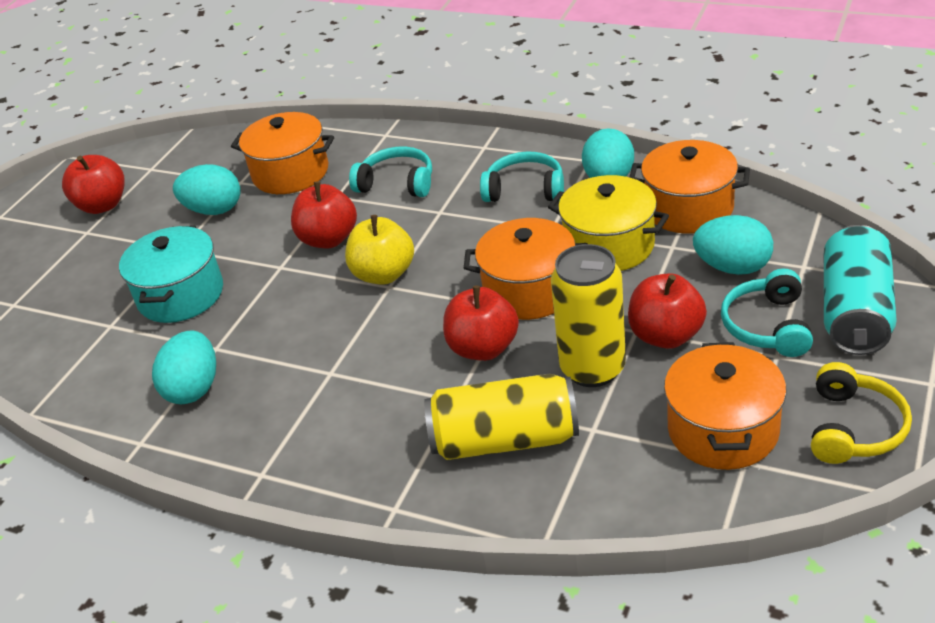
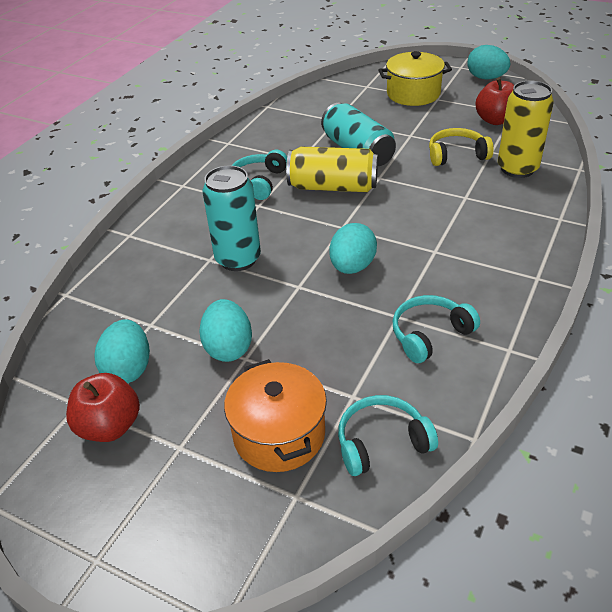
orange pot: [231,112,334,194] [464,218,588,320] [630,140,750,234] [664,342,787,470] = 4 -> [224,359,327,472] = 1
red apple: [62,155,125,214] [291,181,357,248] [443,286,519,361] [628,273,707,349] = 4 -> [66,373,140,442] [476,77,514,125] = 2
turquoise can: [824,225,897,355] = 1 -> [202,165,261,271] [321,103,396,166] = 2
turquoise pot: [119,226,223,323] = 1 -> none = 0
yellow apple: [345,215,414,285] = 1 -> none = 0

